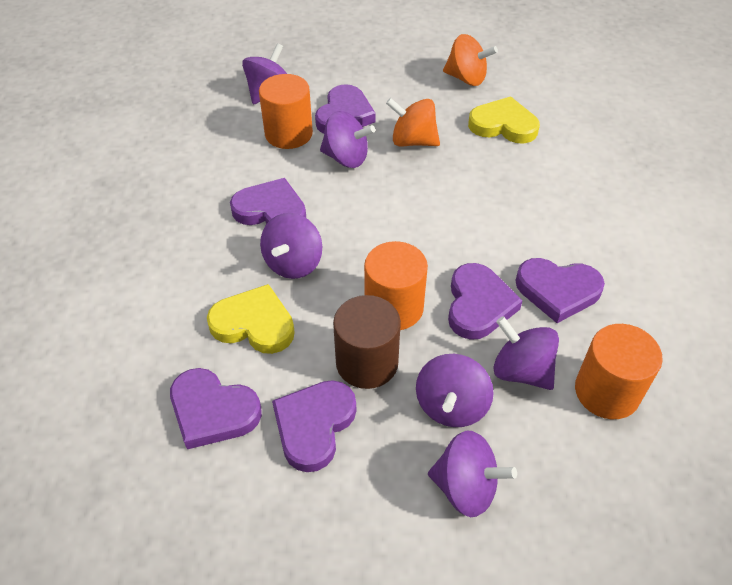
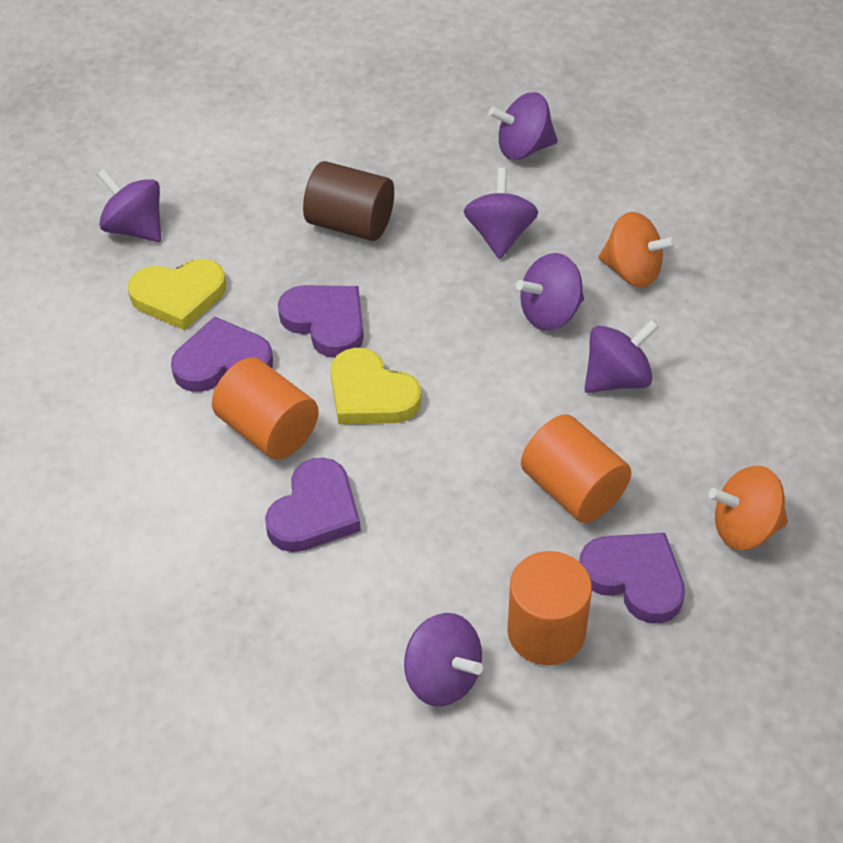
purple heart: [170,368,262,449] [230,178,306,225] [272,380,356,472] [315,84,376,134] [448,263,522,340] [515,258,605,323] = 6 -> [171,316,273,392] [265,458,361,552] [278,285,364,358] [579,533,685,623] = 4

